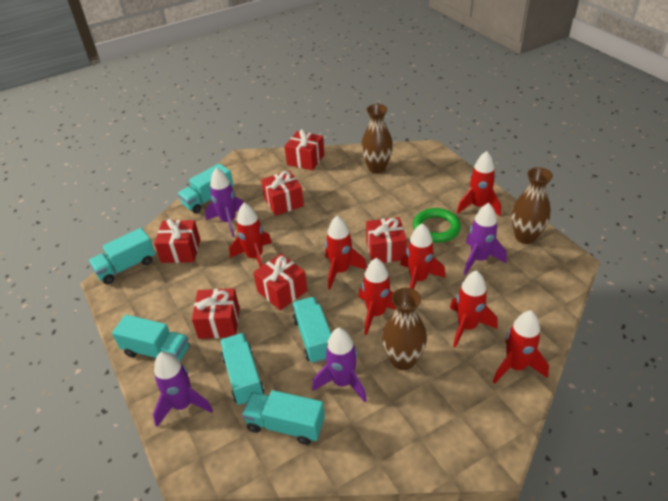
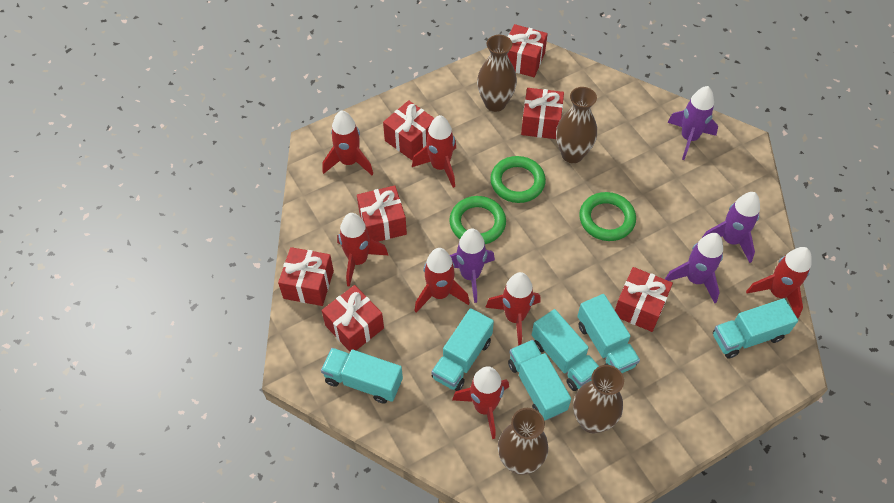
brown vase: [361,104,393,174] [382,288,427,370] [511,167,553,244] = 3 -> [477,35,517,112] [498,408,548,475] [556,87,597,163] [573,365,624,434] = 4
green ring: [413,208,461,243] = 1 -> [449,196,506,244] [490,156,546,203] [579,192,636,241] = 3
red gift: [154,218,200,263] [192,288,240,339] [253,254,307,310] [261,170,304,216] [285,129,324,171] [366,217,407,263] = 6 -> [278,247,334,306] [321,285,384,351] [357,185,407,242] [383,100,434,160] [507,24,548,77] [521,88,564,139] [615,267,673,332] = 7

